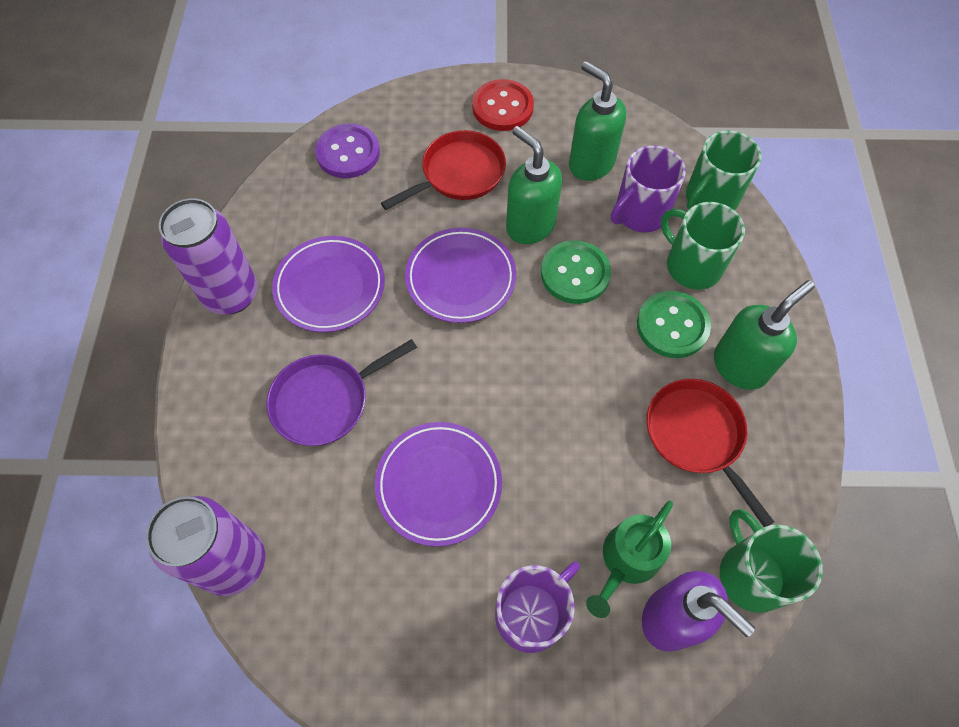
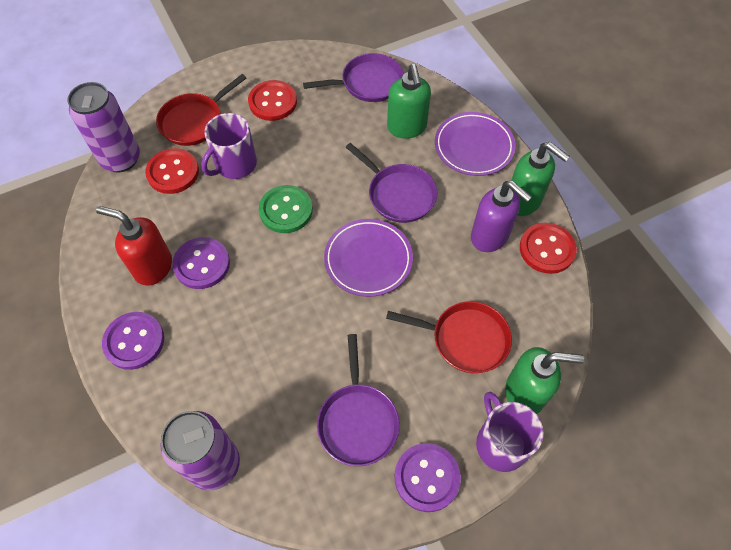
green button: [541,240,611,304] [637,291,711,358] = 2 -> [259,185,313,233] = 1
green mug: [661,202,745,290] [686,131,762,211] [720,509,823,613] = 3 -> none = 0
green watering can: [586,501,673,618] = 1 -> none = 0
purple button: [315,123,380,178] = 1 -> [102,312,164,370] [172,237,230,289] [395,443,461,512] = 3
purple pan: [267,339,417,446] = 1 -> [303,53,404,102] [317,334,400,466] [346,143,437,223] = 3
purple plate: [272,236,385,332] [375,422,502,547] [405,228,516,323] = 3 -> [324,219,413,297] [435,112,515,176] = 2
red button: [472,79,534,131] = 1 -> [145,148,199,194] [248,80,297,121] [520,223,577,274] = 3
red soap dispenser: none = 0 -> [96,206,172,286] = 1

